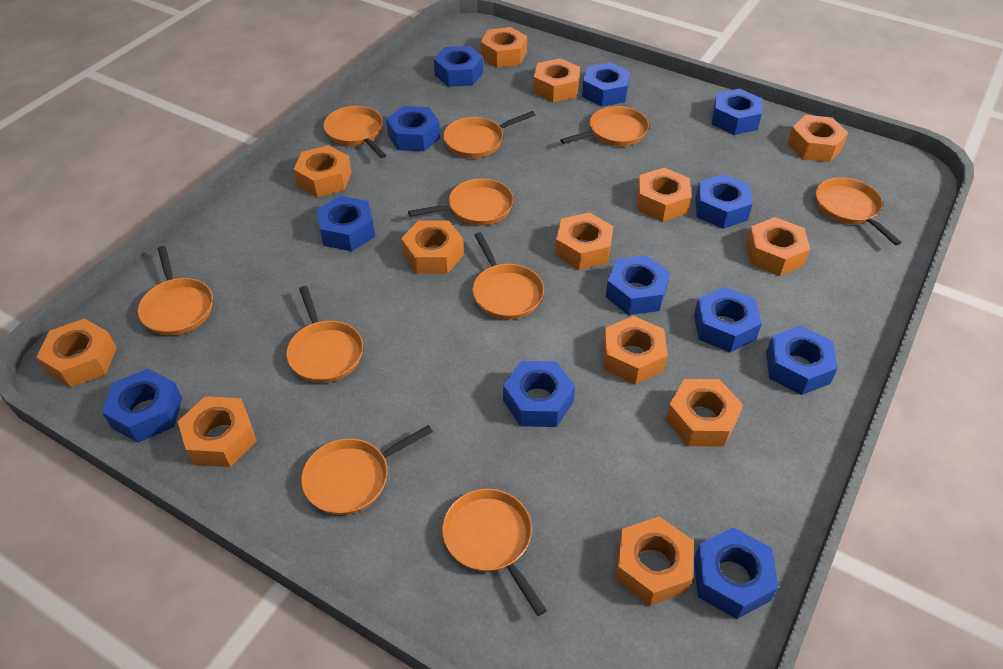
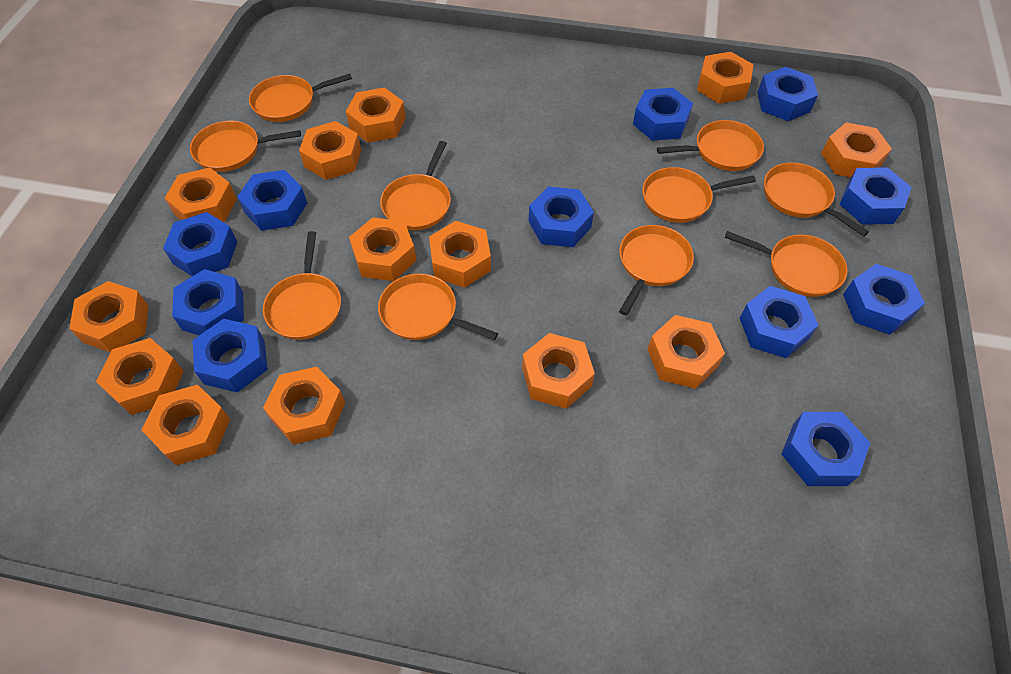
blue nut: [102,369,182,443] [317,196,375,251] [386,106,440,151] [434,46,483,87] [503,361,575,427] [582,62,630,107] [606,255,670,315] [694,287,762,352] [694,527,779,619] [695,174,753,229] [712,89,762,135] [766,326,838,395] = 12 -> [163,212,237,276] [172,269,244,335] [192,319,268,393] [237,170,307,231] [529,187,594,247] [633,88,693,141] [740,286,819,358] [757,67,818,121] [781,412,870,486] [840,167,912,225] [843,264,925,335] = 11

